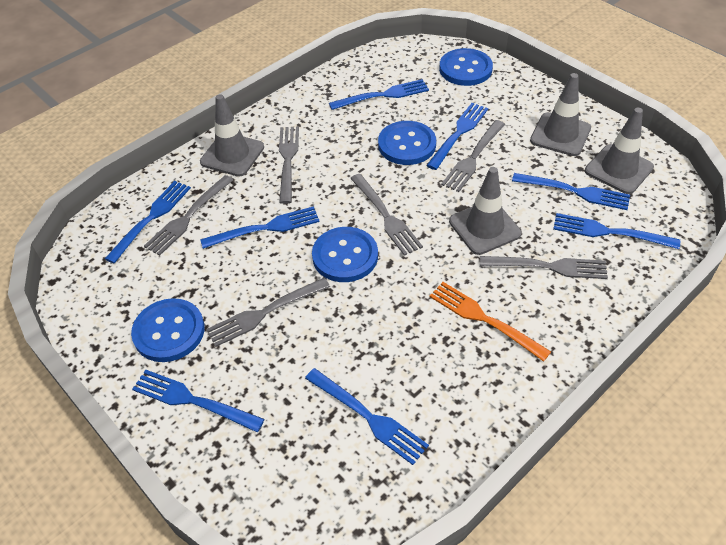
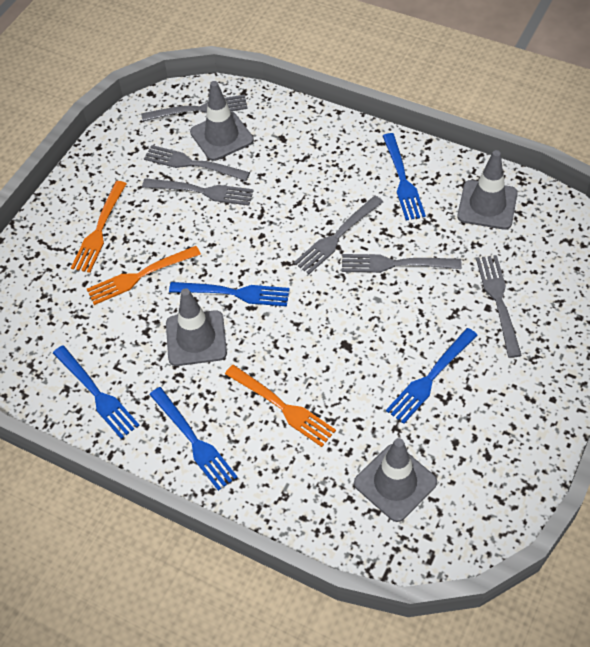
blue button: [131,298,205,362] [312,227,378,282] [378,121,436,165] [439,48,493,86] = 4 -> none = 0
blue fork: [105,181,191,264] [132,369,264,432] [200,206,320,249] [305,368,429,465] [329,79,429,110] [426,103,488,170] [512,173,630,210] [553,213,680,249] = 8 -> [53,345,140,439] [149,387,237,491] [169,282,289,306] [383,133,426,220] [386,328,478,424] = 5
orange fork: [430,282,551,362] = 1 -> [71,181,127,273] [87,246,201,305] [225,365,336,447] = 3

